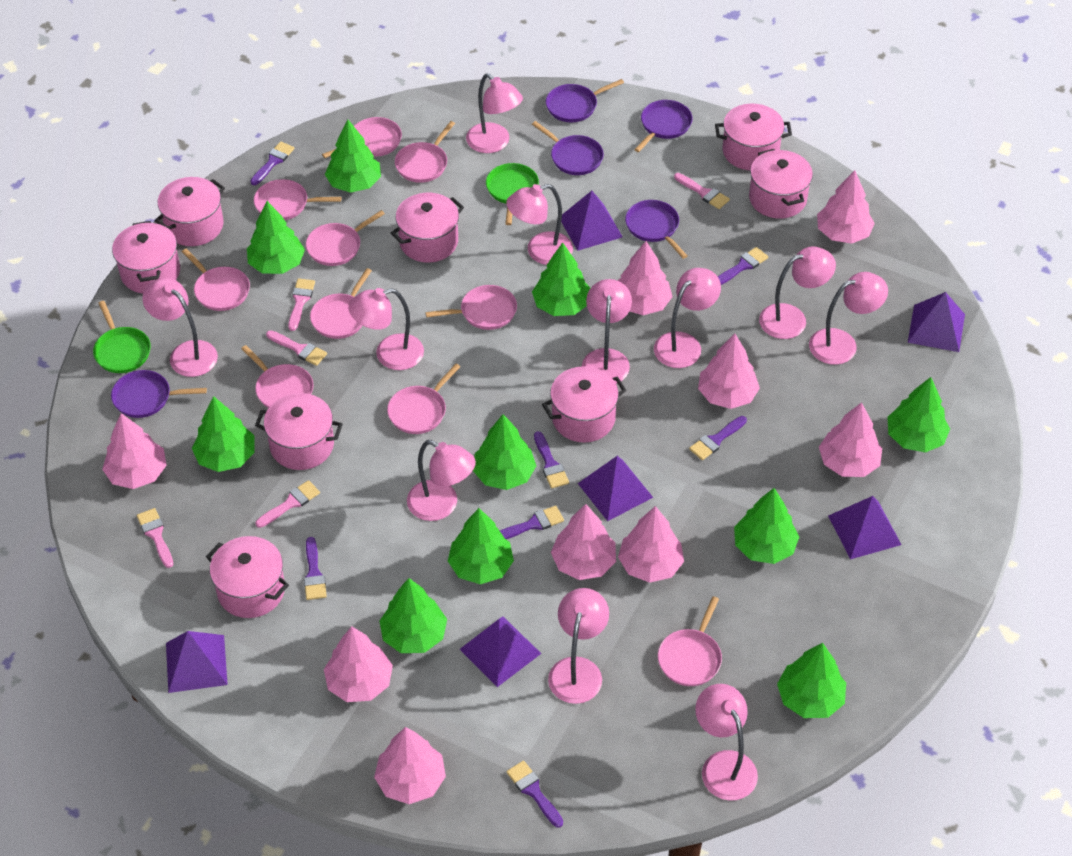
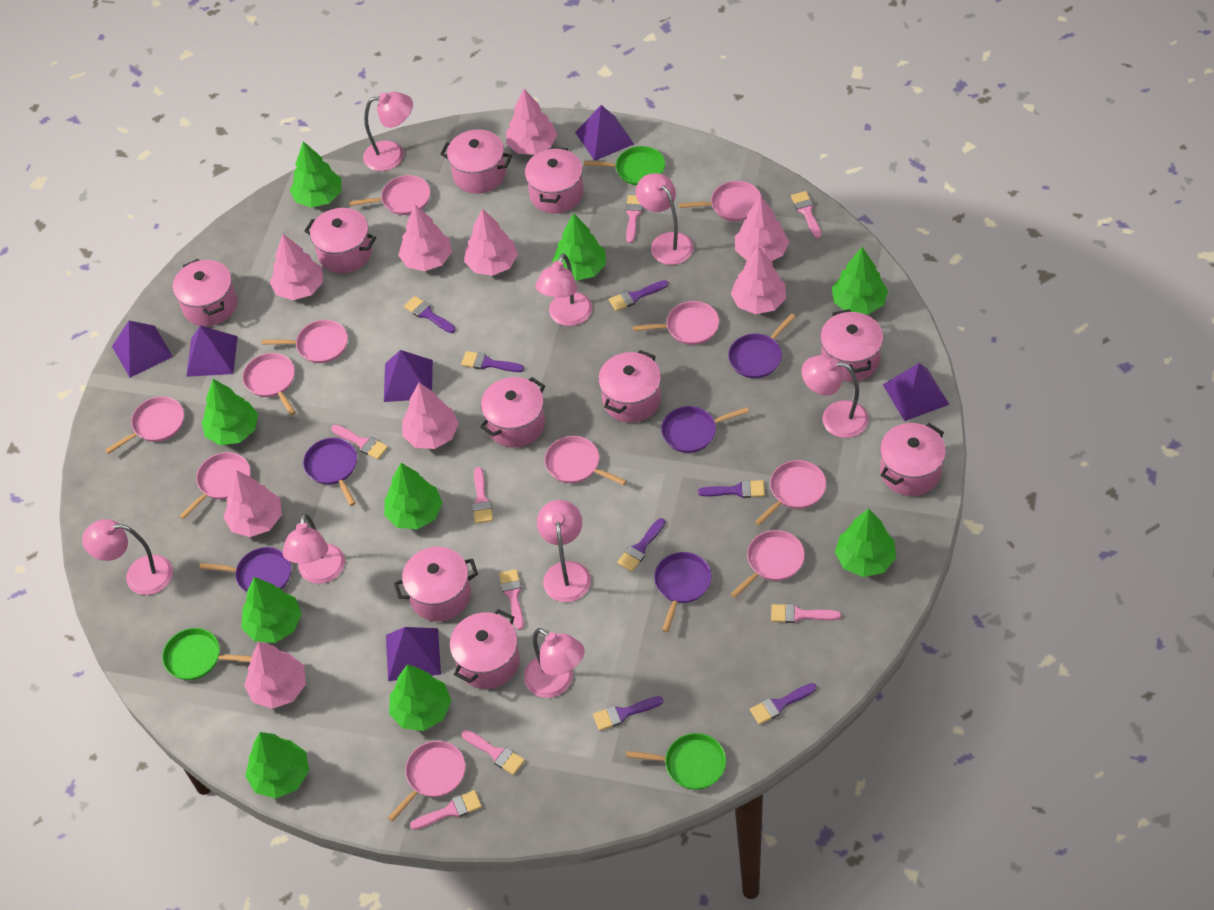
green pan: [93,301,151,373] [486,163,539,225] = 2 -> [162,628,252,680] [584,146,665,185] [626,733,726,790] = 3
green tree: [192,396,255,472] [247,201,305,274] [325,120,381,193] [379,578,447,653] [448,508,514,584] [473,414,536,490] [532,242,590,316] [734,488,799,564] [777,643,846,718] [887,377,950,453] = 10 -> [202,379,258,445] [242,577,302,643] [245,732,309,799] [290,141,341,208] [384,463,443,529] [389,664,451,731] [552,213,606,281] [832,247,888,314] [835,509,896,577] = 9
pink brush: [137,508,174,568] [256,480,320,528] [266,330,327,366] [288,278,315,331] [674,173,730,209] = 5 -> [331,425,388,460] [410,790,482,830] [462,730,525,775] [472,467,493,523] [499,569,524,630] [625,195,643,243] [771,604,841,623] [791,191,821,238] = 8
pink lamp: [142,278,218,377] [348,288,424,370] [407,440,476,521] [466,73,523,153] [506,184,573,265] [548,588,609,704] [582,279,632,384] [654,268,721,368] [695,684,758,800] [759,246,836,339] [809,272,888,365] = 11 -> [82,519,173,595] [282,513,345,584] [363,92,413,171] [524,628,584,698] [535,253,592,326] [537,500,591,602] [636,173,694,265] [801,355,868,438] = 8
pink pan: [182,249,250,311] [241,345,314,408] [254,179,341,220] [306,210,385,266] [310,268,372,339] [322,117,402,158] [387,364,460,434] [395,121,455,183] [425,285,517,330] [658,596,722,686] = 10 -> [105,396,184,454] [179,452,251,520] [243,353,296,415] [262,320,348,363] [349,175,431,215] [388,741,465,822] [545,436,627,485] [633,301,719,345] [679,181,762,221] [731,530,805,598] [755,460,826,526] = 11
pink pot: [112,221,180,294] [155,177,225,246] [206,536,289,618] [255,393,343,470] [391,193,464,263] [542,366,626,443] [715,104,792,170] [749,149,813,219] = 8 -> [172,259,237,326] [304,208,376,273] [394,547,478,621] [440,130,512,194] [450,609,520,689] [480,377,545,448] [525,147,584,214] [598,350,661,423] [820,309,883,382] [880,423,946,496] = 10

